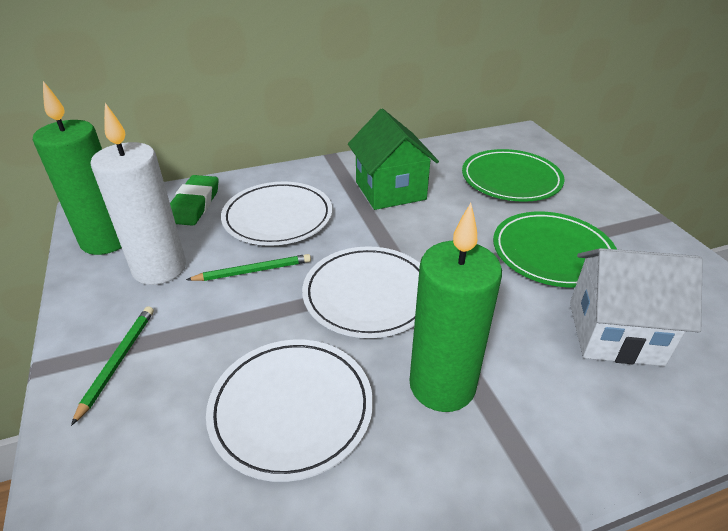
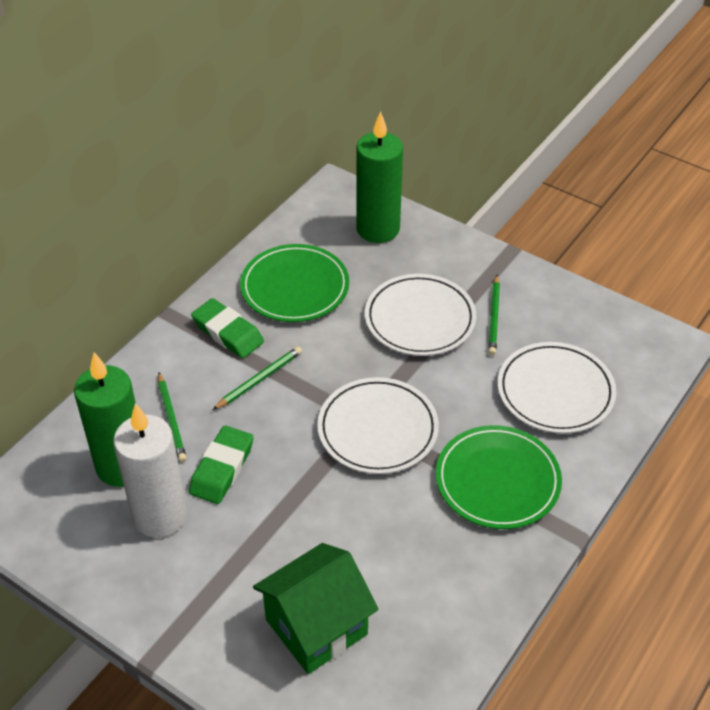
green eraser: [170,175,219,226] = 1 -> [189,426,253,504] [191,298,264,358] = 2
green pencil: [71,306,154,426] [186,254,311,281] = 2 -> [158,372,187,462] [213,346,302,410] [488,275,500,355] = 3
white house: [570,248,703,366] = 1 -> none = 0

